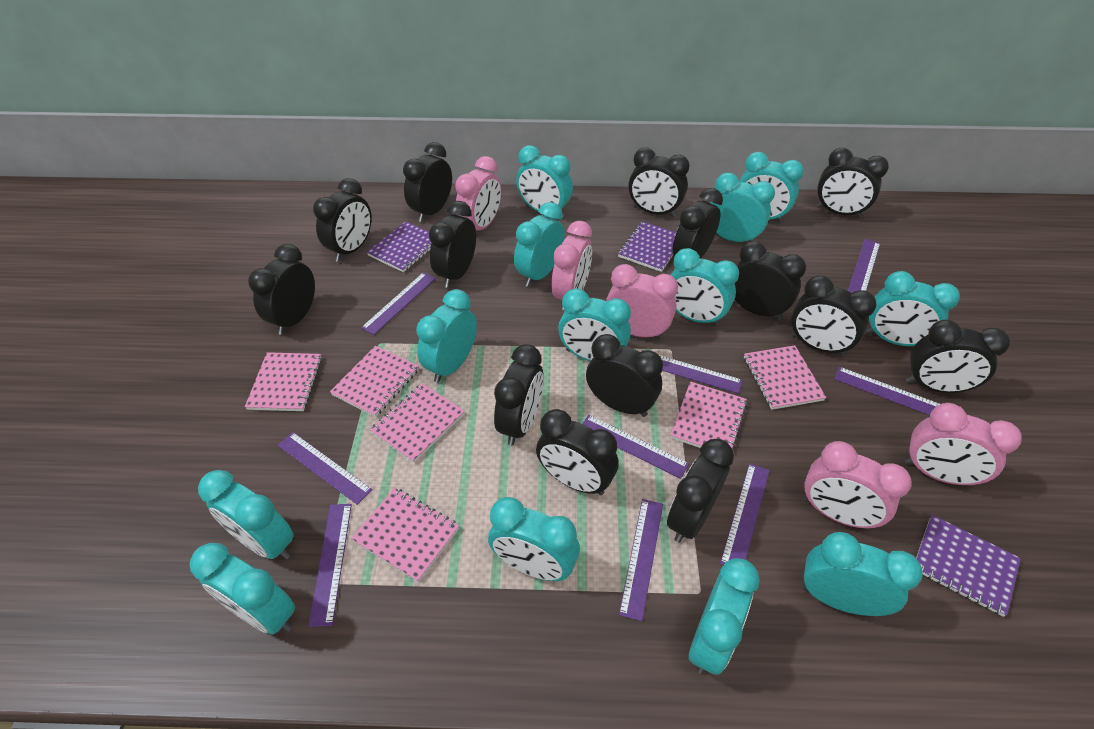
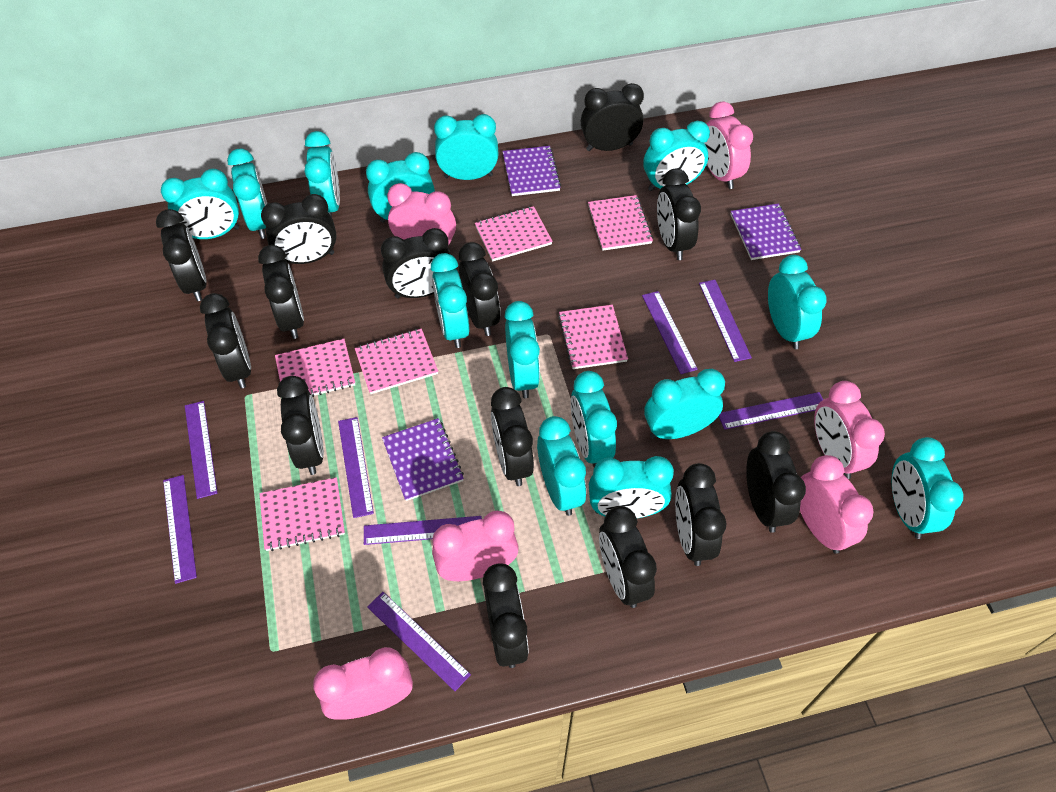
pink clock: [455,156,502,231] [551,221,592,310] [606,264,678,339] [804,441,912,529] [905,403,1022,487] = 5 -> [313,647,413,720] [387,183,456,252] [432,511,519,581] [704,101,753,189] [800,455,874,554] [814,381,885,479] = 6
purple ruler: [278,432,372,505] [308,504,352,627] [361,272,436,335] [582,415,689,479] [619,499,663,621] [642,350,742,394] [720,463,770,565] [835,367,940,415] [848,239,880,293] = 9 -> [163,475,197,584] [185,401,218,499] [338,417,374,518] [364,516,482,545] [367,592,471,691] [642,291,698,374] [699,280,752,362] [719,392,823,430] = 8
turquoise clock: [190,543,295,634] [198,470,294,559] [416,289,477,383] [488,497,580,581] [514,202,565,287] [516,145,573,217] [558,288,631,361] [671,248,739,326] [689,558,760,675] [710,173,775,242] [739,152,804,223] [802,532,923,616] [866,271,960,346] = 13 -> [161,169,239,239] [227,149,267,239] [305,131,340,217] [366,152,435,223] [431,253,469,348] [434,114,498,180] [505,301,540,398] [537,416,586,516] [571,371,617,465] [589,456,674,518] [643,121,710,191] [644,369,725,439] [768,255,827,349] [892,437,964,539] = 14

